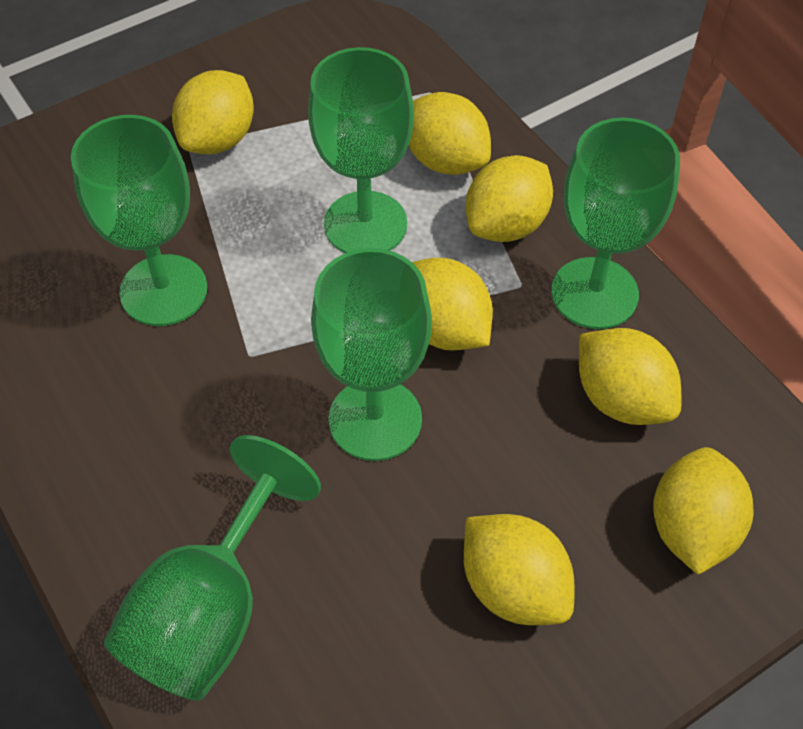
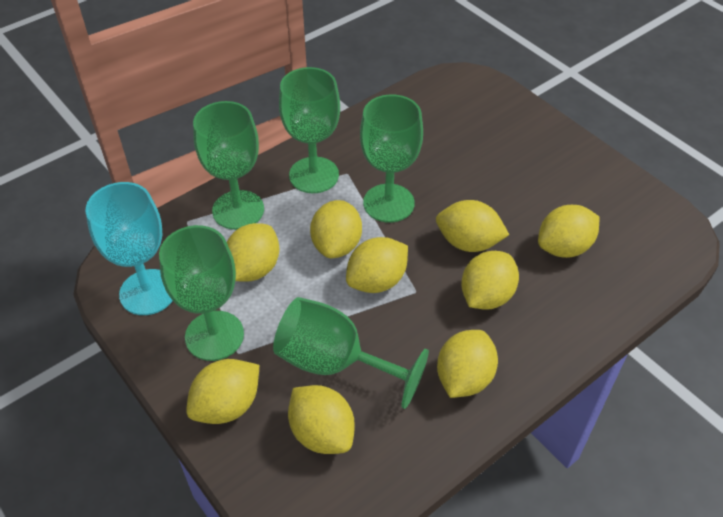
turquoise goblet: none = 0 -> [86,182,172,315] = 1
yellow lemon: [172,70,254,154] [409,92,491,175] [412,258,493,351] [464,514,575,625] [466,155,553,242] [579,328,681,425] [653,447,754,575] = 7 -> [186,359,259,424] [227,223,279,282] [288,385,355,454] [310,200,362,258] [346,237,408,293] [436,200,509,252] [437,330,498,398] [461,251,519,310] [538,205,600,258] = 9

